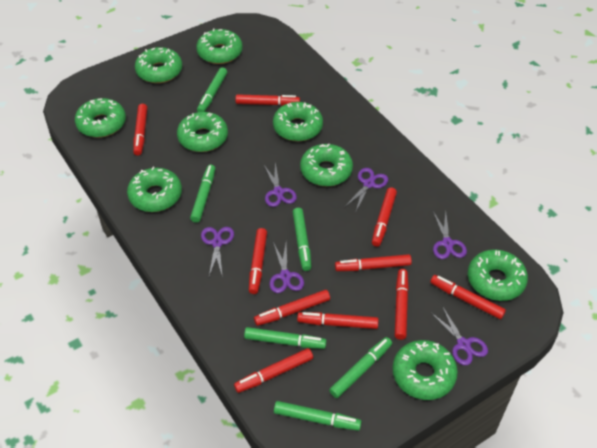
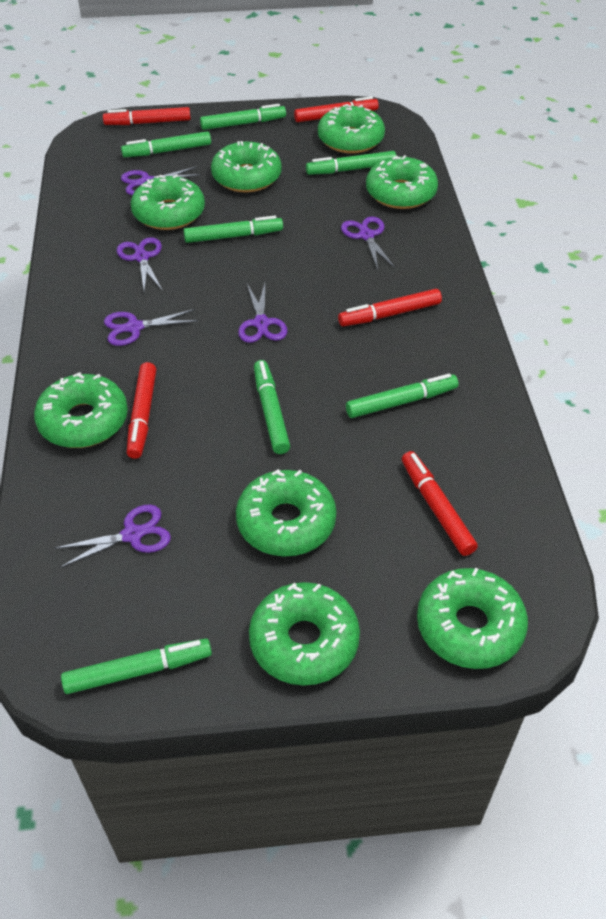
green donut: [75,98,126,138] [127,167,182,212] [135,47,182,83] [177,112,228,152] [196,28,243,64] [273,102,323,141] [300,143,353,186] [392,340,458,400] [468,249,528,301] = 9 -> [34,372,128,448] [131,174,205,230] [211,141,282,192] [236,469,336,557] [249,582,360,685] [318,104,385,153] [366,155,438,209] [417,567,528,669] = 8
green marker: [190,165,216,223] [197,67,227,112] [244,327,327,349] [274,401,362,431] [293,208,311,271] [329,337,392,398] = 6 -> [61,639,212,694] [121,131,211,157] [183,216,283,243] [200,104,286,130] [254,360,290,454] [306,151,396,175] [346,373,459,418] = 7
red marker: [133,104,147,156] [234,348,313,393] [235,94,300,106] [249,228,267,294] [254,290,330,326] [297,312,379,329] [335,254,412,271] [372,187,397,247] [395,269,409,340] [430,275,506,319] = 10 -> [103,107,191,125] [127,362,156,459] [294,96,379,122] [338,289,442,326] [402,451,478,556] = 5

